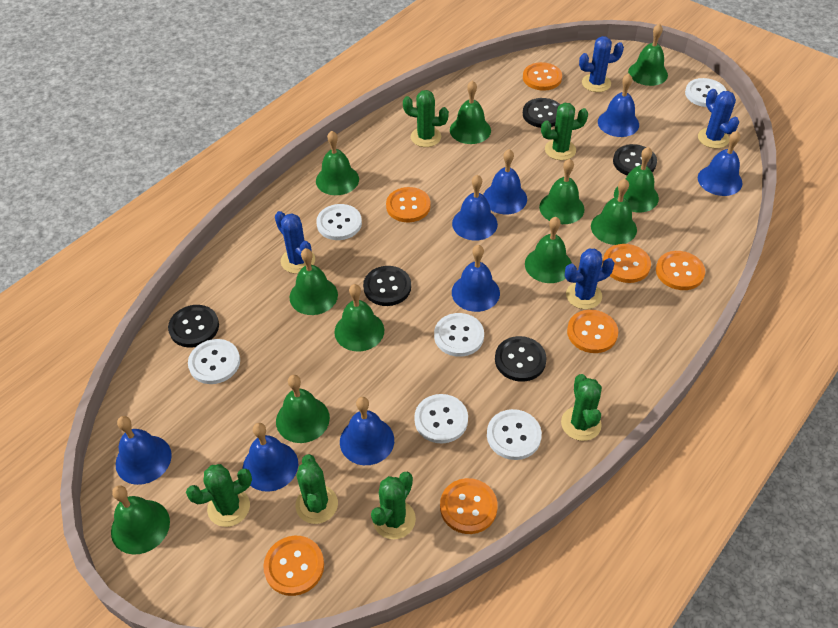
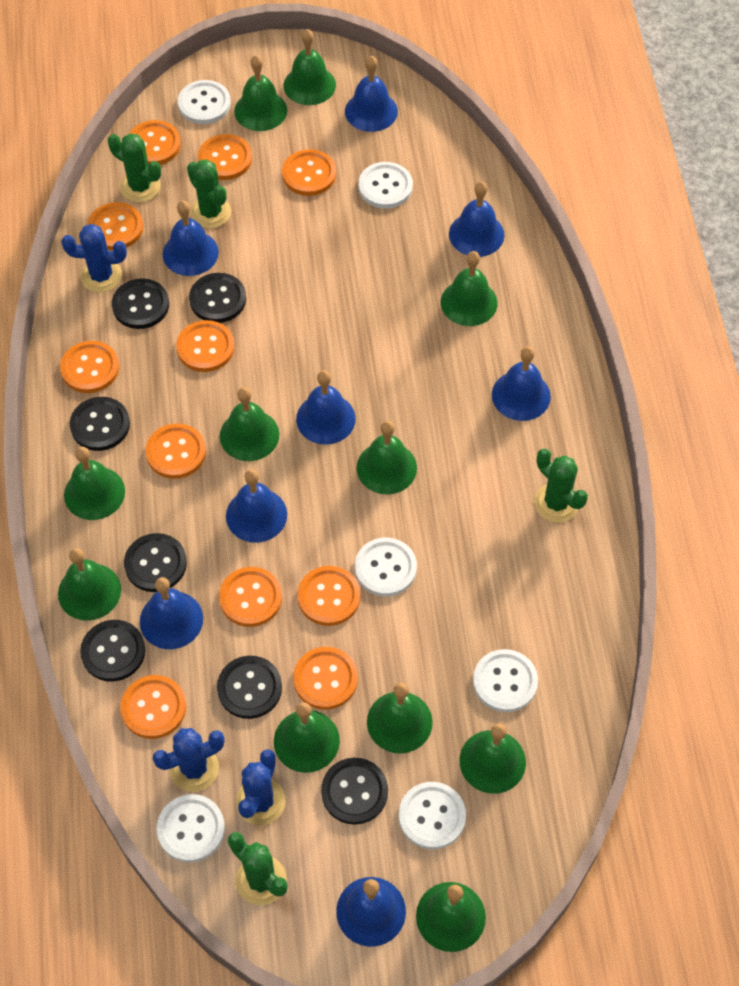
black button: [168,305,219,348] [363,266,411,306] [495,336,547,382] [523,98,560,128] [613,144,657,175] = 5 -> [70,397,130,451] [80,620,145,682] [112,278,169,329] [124,533,187,592] [189,273,246,323] [217,656,282,719] [321,758,388,825] = 7
blue cactus: [275,211,315,274] [565,249,614,309] [579,36,624,92] [698,89,739,149] = 4 -> [61,224,127,293] [153,728,225,792] [236,749,286,825] = 3
green cactus: [186,464,252,527] [296,454,338,524] [371,472,416,539] [403,90,449,147] [541,103,588,160] [561,374,602,441] = 6 -> [108,133,161,202] [187,159,231,228] [228,832,288,905] [534,449,588,523] = 4
orange button: [263,536,324,596] [386,187,430,222] [440,478,498,534] [523,62,562,91] [567,310,618,353] [603,244,651,283] [656,251,705,290] = 7 -> [60,341,119,393] [87,202,143,250] [120,675,186,739] [129,120,181,165] [146,423,206,479] [176,320,235,372] [198,134,252,180] [219,567,282,627] [282,149,336,196] [293,647,358,710] [298,566,360,626] = 11

